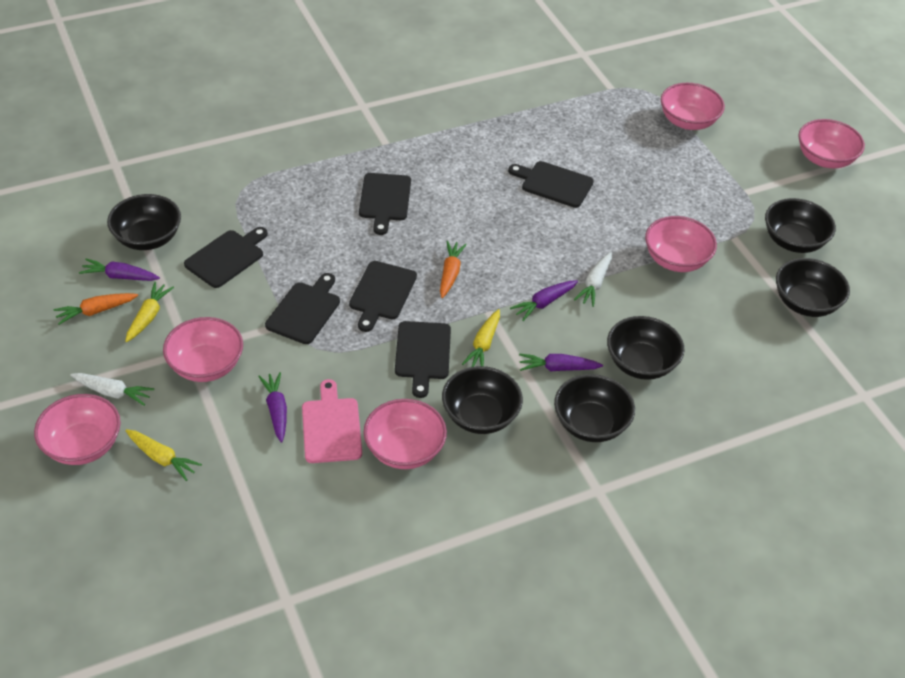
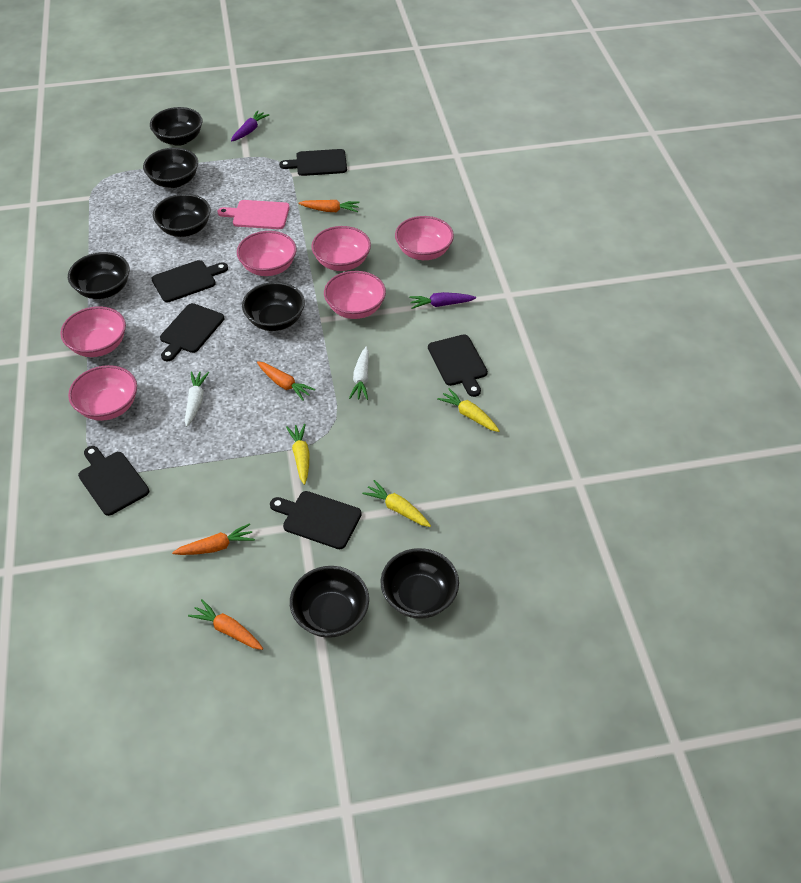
black bowl: [107,194,181,250] [442,366,523,434] [554,374,635,442] [607,316,684,380] [765,198,836,253] [776,258,850,317] = 6 -> [68,252,130,299] [143,148,198,188] [150,107,203,146] [153,194,211,237] [242,282,305,331] [290,566,369,638] [380,548,459,619] = 7
orange carrot: [54,293,138,325] [440,241,467,298] = 2 -> [172,523,255,555] [188,599,263,650] [257,361,315,401] [298,200,359,212] = 4
purple carrot: [79,259,160,281] [258,372,287,443] [510,280,578,321] [519,353,603,371] = 4 -> [231,110,269,142] [409,292,476,309] = 2

